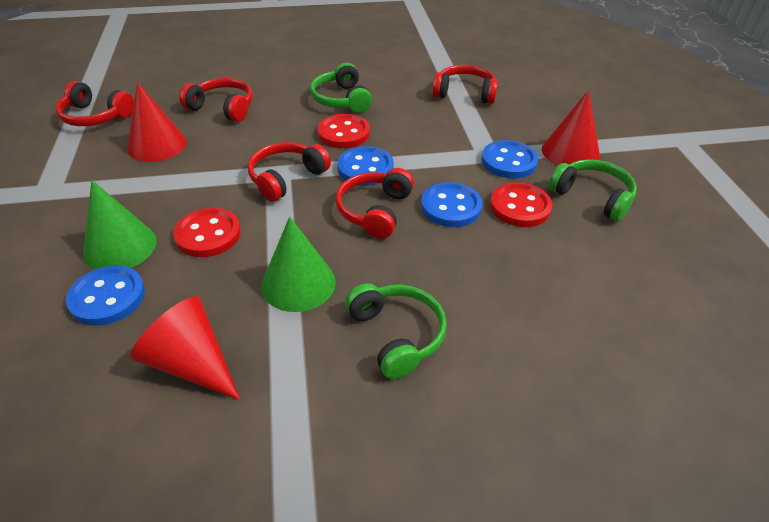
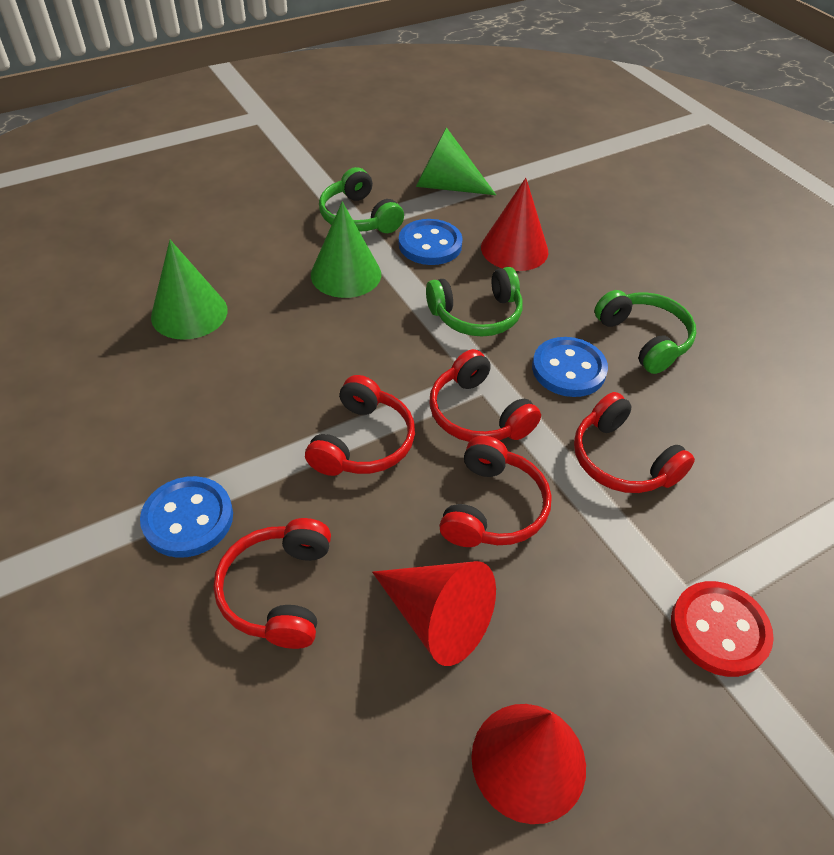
blue button: [66,266,145,326] [337,146,394,186] [421,182,482,227] [482,140,538,178] = 4 -> [140,476,233,558] [399,219,463,265] [532,337,608,397] = 3
green cone: [83,180,157,270] [261,216,336,312] = 2 -> [151,240,228,340] [311,202,381,298] [416,127,496,195] = 3
red button: [173,208,241,257] [317,114,370,148] [490,182,553,227] = 3 -> [671,581,774,677] = 1

